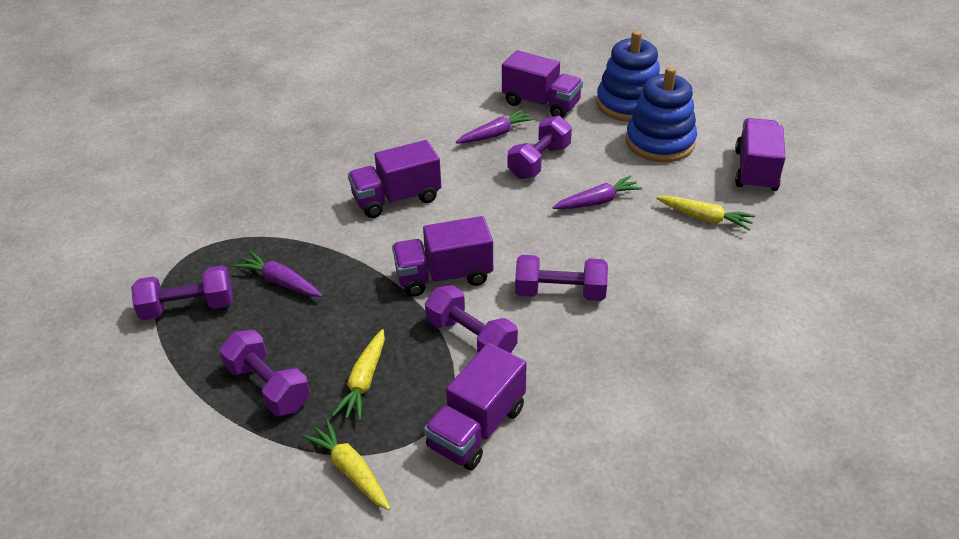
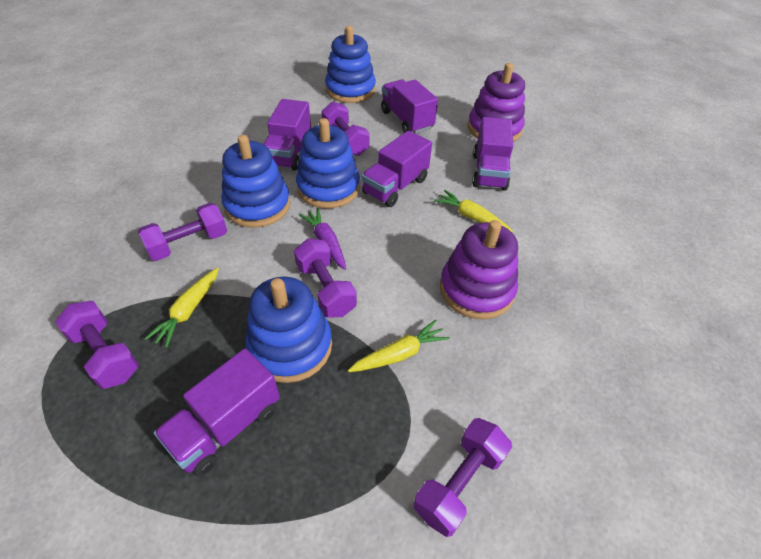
blue stacking toy: [596,30,660,122] [626,67,697,162] = 2 -> [221,135,290,227] [246,277,332,383] [296,118,360,209] [325,26,376,103] = 4
purple carrot: [233,251,322,297] [456,109,534,143] [552,176,643,209] = 3 -> [299,208,346,270] = 1
purple stacking toy: none = 0 -> [440,220,518,319] [468,63,525,142] = 2

